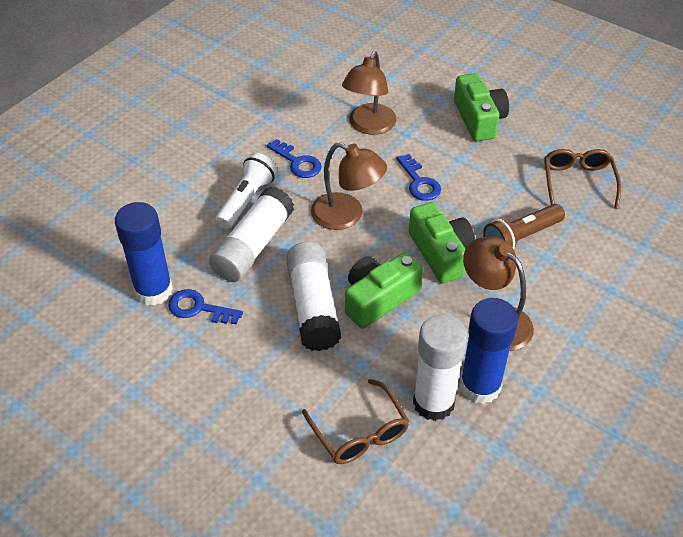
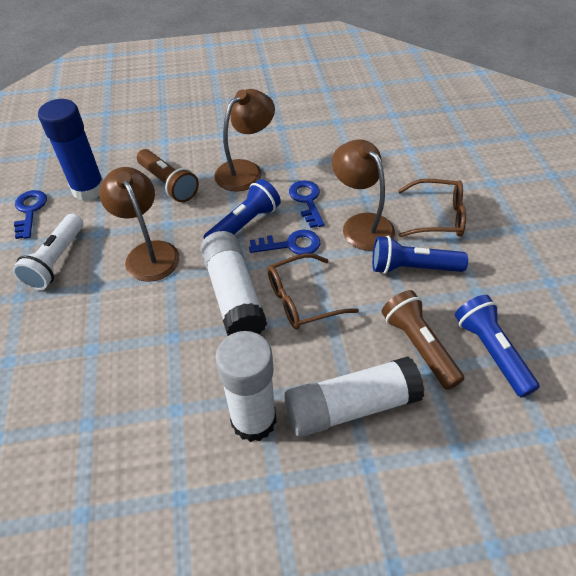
blue flashlight: none = 0 -> [203,179,281,239] [372,236,468,274] [455,295,540,397] = 3
blue glue stick: [115,202,173,306] [460,298,518,404] = 2 -> [38,99,103,201] = 1
brown flashlight: [483,204,565,249] = 1 -> [137,149,199,202] [382,290,464,390] = 2
green camera: [345,252,423,329] [409,202,475,283] [454,73,509,141] = 3 -> none = 0

